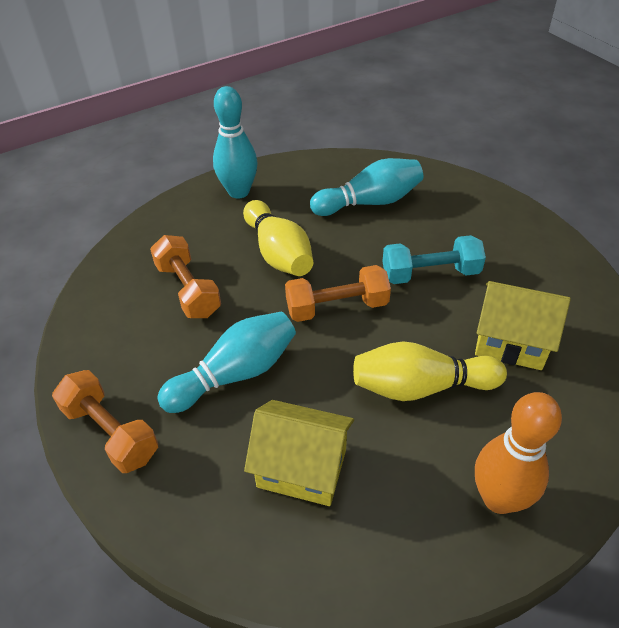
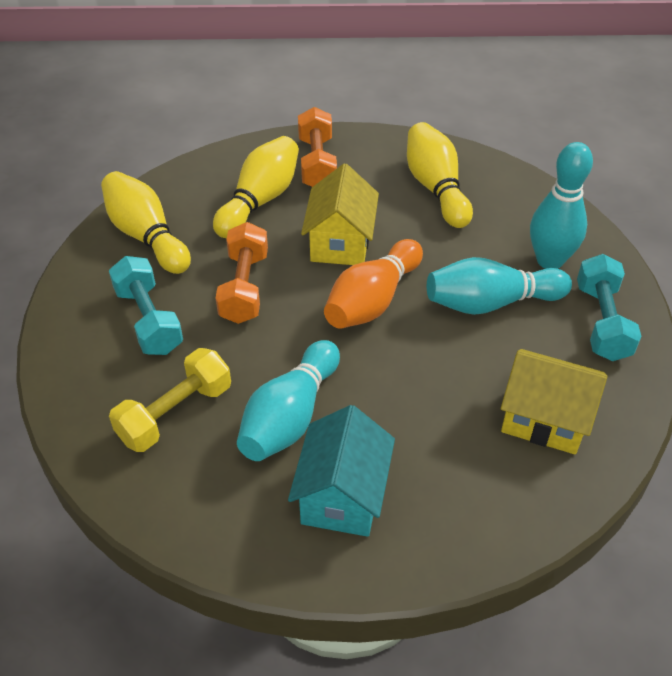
orange dumbbell: [52,370,158,473] [150,235,221,318] [285,265,391,322] = 3 -> [216,222,268,324] [298,107,337,187] = 2
turquoise dumbbell: [383,235,486,284] = 1 -> [109,256,183,355] [577,254,642,361] = 2
turquoise house: none = 0 -> [288,405,395,537] = 1
yellow bowling pin: [243,200,313,276] [353,341,507,401] = 2 -> [101,171,191,274] [213,136,299,238] [407,122,473,228] = 3
yellow dumbbell: none = 0 -> [109,348,231,452] = 1

